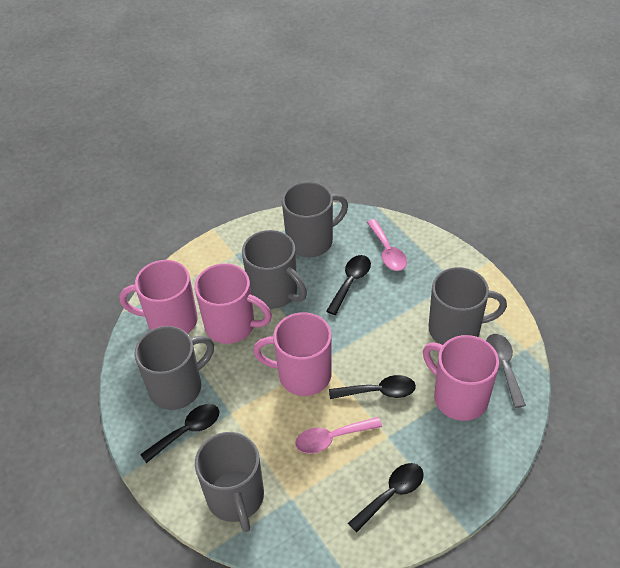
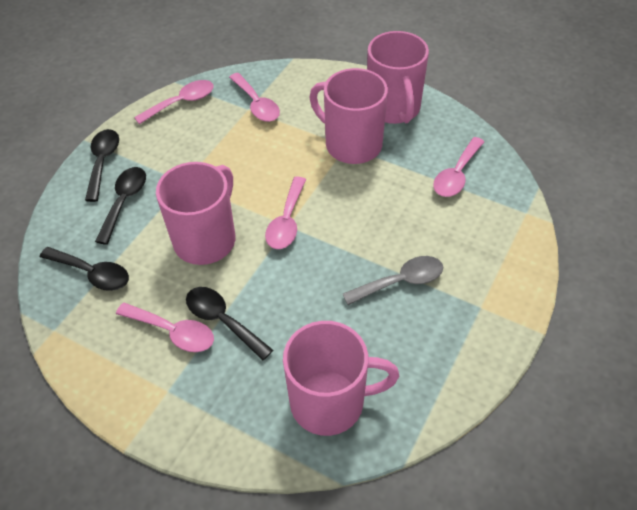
grey mug: [134,326,214,410] [195,432,264,532] [242,230,307,309] [282,182,348,257] [429,267,507,345] = 5 -> none = 0
pink spoon: [295,417,382,454] [367,219,407,271] = 2 -> [116,303,214,352] [134,80,214,124] [229,73,280,122] [265,177,306,249] [433,137,484,197] = 5

